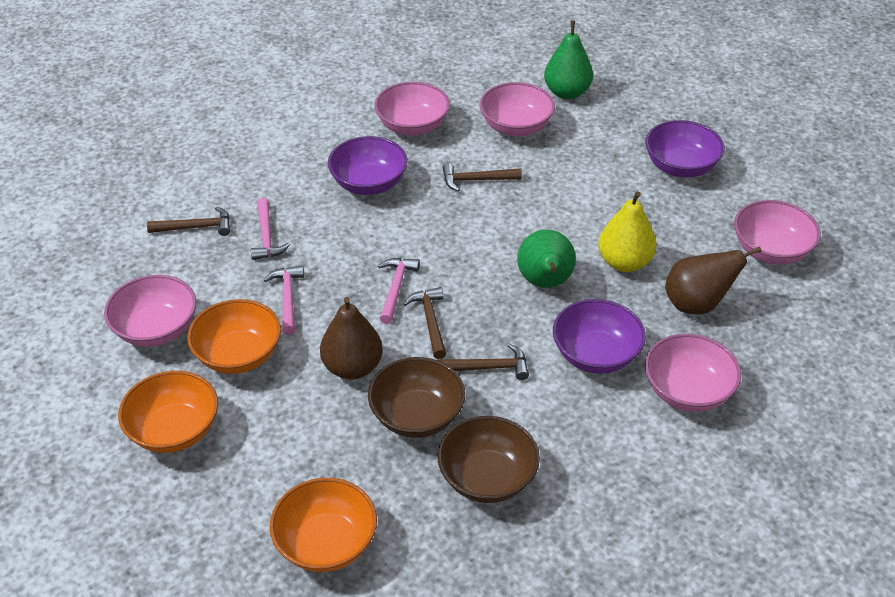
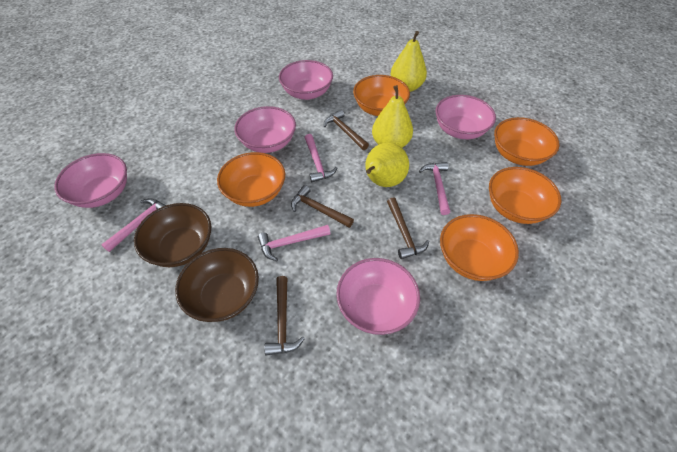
brown pear: [320,297,383,379] [665,246,762,314] = 2 -> none = 0
green pear: [517,230,576,288] [544,21,593,99] = 2 -> none = 0
orange bowl: [118,371,218,453] [187,299,281,374] [269,478,377,572] = 3 -> [217,152,285,207] [353,75,410,116] [440,214,519,281] [489,167,561,224] [494,117,559,166] = 5
pink hammer: [251,198,290,260] [264,265,304,335] [378,258,420,324] = 3 -> [101,198,166,252] [258,225,331,261] [305,134,337,182] [419,162,450,215] = 4
purple bowl: [328,136,408,195] [553,299,646,374] [645,120,725,177] = 3 -> none = 0
yellow pear: [598,191,656,272] = 1 -> [365,143,409,187] [372,85,413,148] [390,31,427,92] = 3

